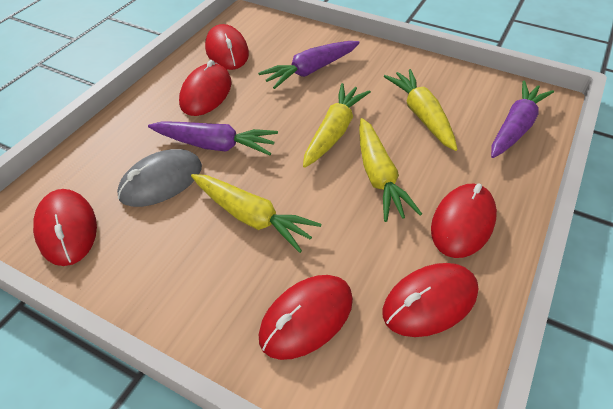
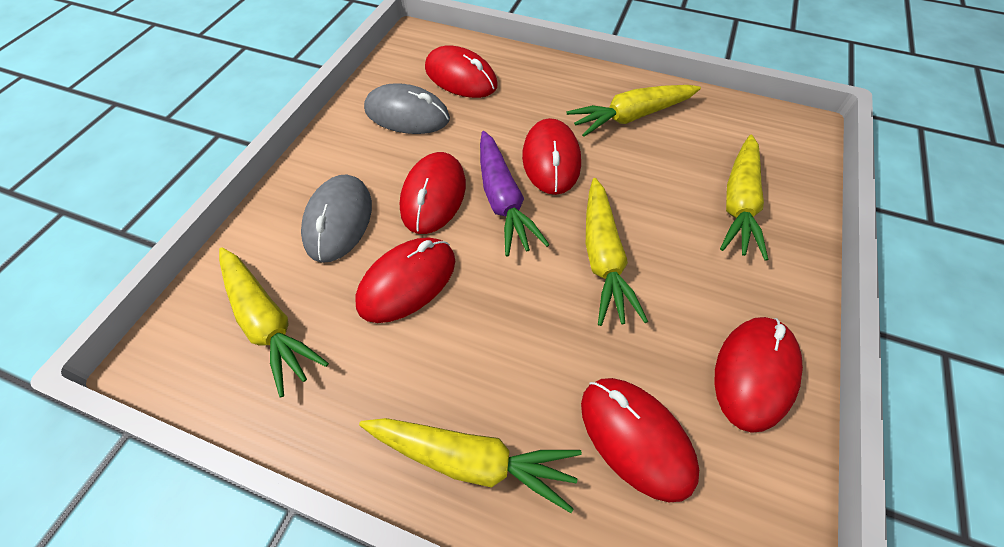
grey mouse: [117,149,202,207] = 1 -> [301,174,372,263] [364,83,450,134] = 2
purple carrot: [148,121,278,155] [258,41,360,89] [491,81,554,158] = 3 -> [480,131,550,256] = 1
yellow carrot: [191,174,321,253] [303,83,371,168] [359,118,422,222] [383,69,458,151] = 4 -> [219,247,329,397] [359,418,582,513] [567,85,701,137] [586,178,648,326] [720,135,768,261] = 5

